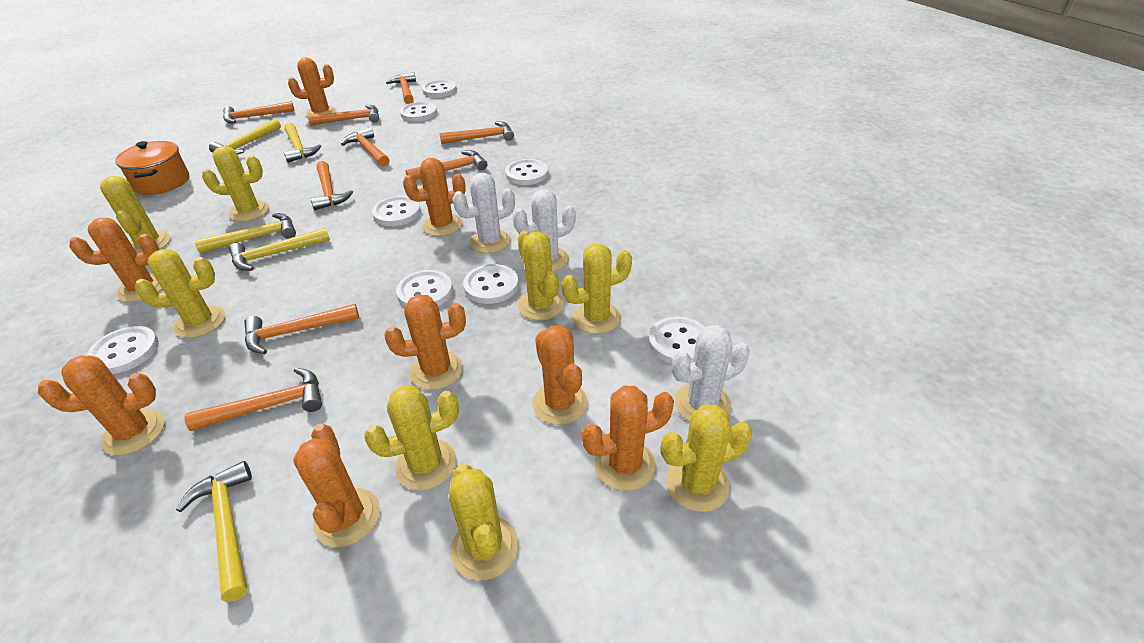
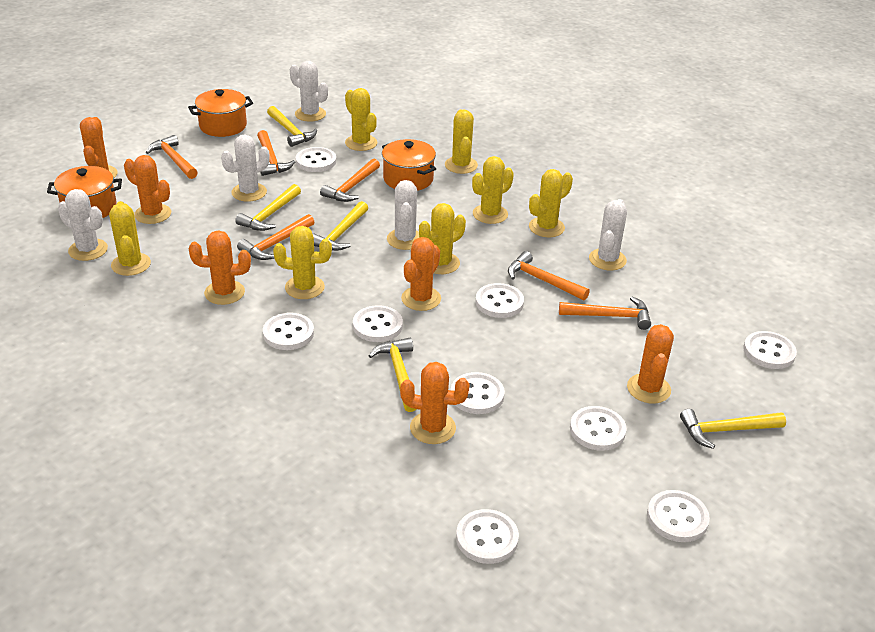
orange cactus: [38,355,165,456] [69,218,162,302] [288,57,337,117] [293,423,380,547] [385,294,466,390] [403,158,466,236] [532,325,588,425] [582,385,674,491] = 8 -> [80,117,118,178] [124,155,171,224] [189,230,251,305] [400,362,470,444] [401,237,441,311] [627,324,674,404] = 6
orange hammer: [184,368,322,431] [223,101,295,124] [244,304,359,354] [308,105,379,125] [311,161,353,210] [341,127,390,167] [386,72,416,104] [406,150,487,180] [440,121,514,144] = 9 -> [146,135,198,179] [237,214,314,260] [257,130,295,176] [320,159,380,202] [508,251,590,301] [559,297,651,330] = 6
orange pot: [115,141,189,195] = 1 -> [47,166,122,218] [188,89,253,137] [382,139,436,191] = 3
white button: [87,326,159,374] [372,196,421,226] [396,270,453,307] [400,102,437,122] [422,80,457,98] [463,264,519,304] [505,159,548,185] [649,316,705,363] = 8 -> [263,313,314,350] [296,147,336,172] [353,305,403,342] [451,372,505,414] [456,509,519,564] [475,283,524,318] [570,406,627,451] [647,490,710,542] [744,331,797,369] = 9
white cactus: [453,173,515,253] [513,189,576,272] [672,325,749,421] = 3 -> [58,189,108,261] [221,135,270,202] [290,61,328,122] [387,180,419,250] [589,199,627,270] = 5
yellow cactus: [100,176,171,253] [135,249,225,338] [202,146,269,222] [364,386,459,490] [449,464,519,580] [518,231,564,321] [562,244,632,334] [661,404,752,512] = 8 -> [109,201,151,276] [273,226,332,299] [345,88,377,151] [419,203,466,274] [445,110,478,174] [472,156,514,224] [529,169,573,237] = 7

